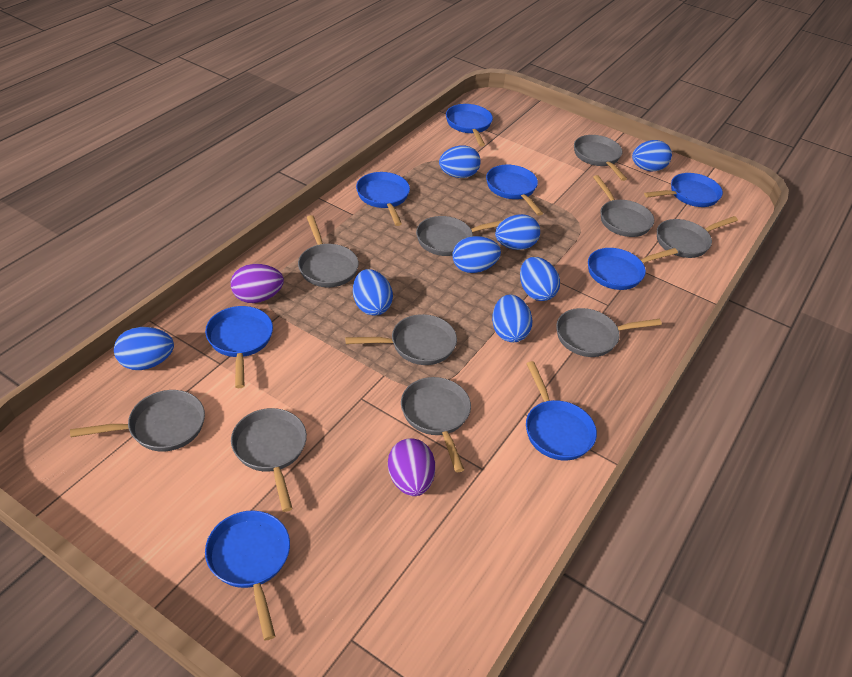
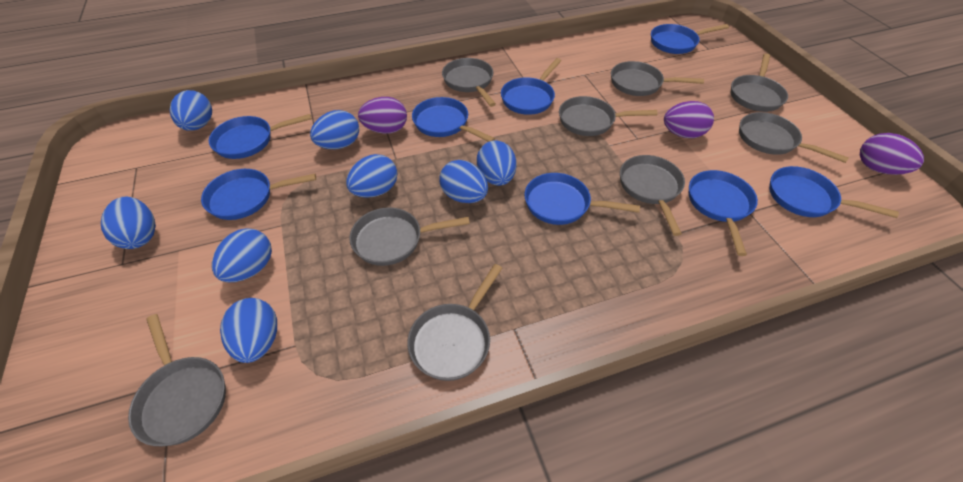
grey pan: [70,390,205,451] [231,408,307,512] [298,215,359,287] [345,314,457,365] [401,377,471,472] [416,216,503,256] [556,308,662,357] [574,135,627,181] [593,175,654,237] [657,216,738,258] = 10 -> [128,314,226,446] [349,207,470,266] [407,264,502,381] [442,58,496,107] [559,96,658,136] [611,61,704,96] [620,155,685,236] [731,53,788,112] [739,112,849,163] = 9
purple egg: [231,264,284,303] [388,438,435,496] = 2 -> [358,97,407,134] [664,101,714,138] [860,133,924,175] = 3

